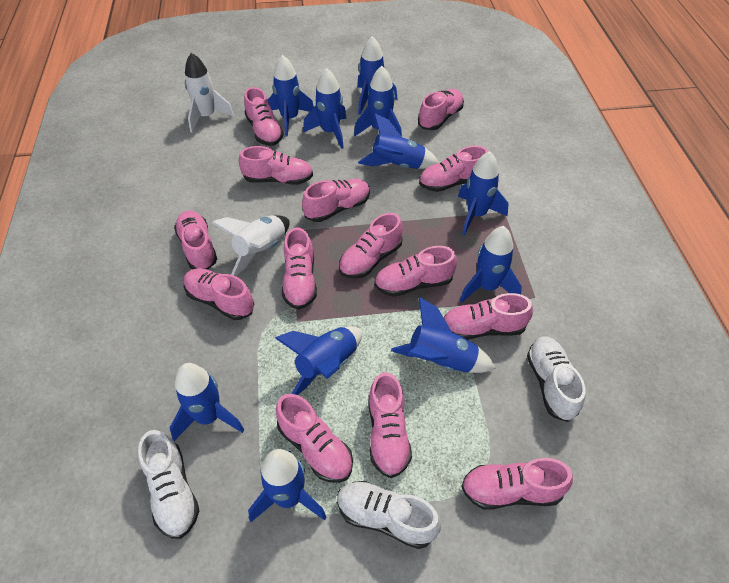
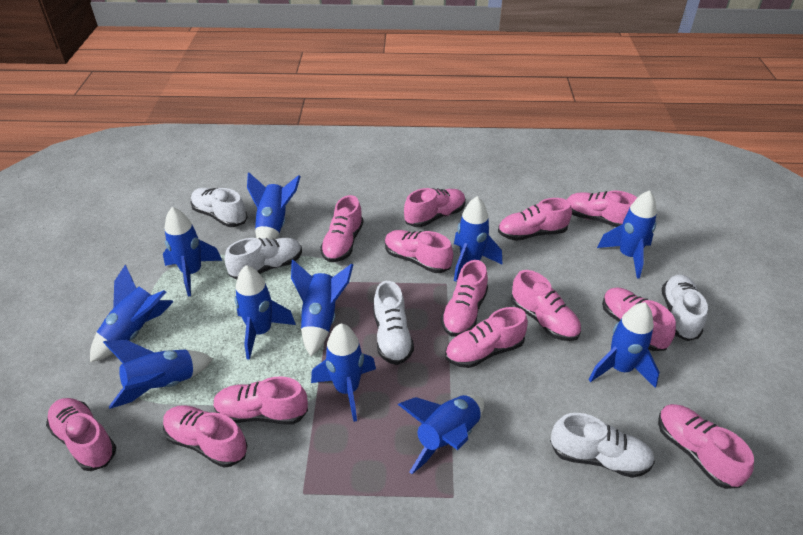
pink shoe: [174,210,217,269] [184,268,254,320] [239,146,313,185] [244,87,284,146] [276,394,353,483] [282,227,317,310] [302,179,370,222] [339,213,403,279] [368,372,412,478] [374,246,457,297] [418,89,464,130] [419,146,489,192] [443,293,533,340] [461,458,573,510] = 14 -> [46,398,116,471] [163,405,248,468] [213,376,308,424] [320,195,364,262] [385,230,453,273] [404,188,466,227] [441,260,488,337] [445,307,528,368] [498,198,572,241] [511,270,581,341] [567,190,637,227] [602,287,676,351] [658,404,754,489] = 13
white rocket: [185,53,234,132] [212,215,290,276] = 2 -> none = 0
white shoe: [138,430,199,539] [337,481,441,549] [527,336,585,422] = 3 -> [191,188,247,227] [225,238,302,279] [373,281,414,365] [550,413,655,478] [662,274,708,341] = 5

